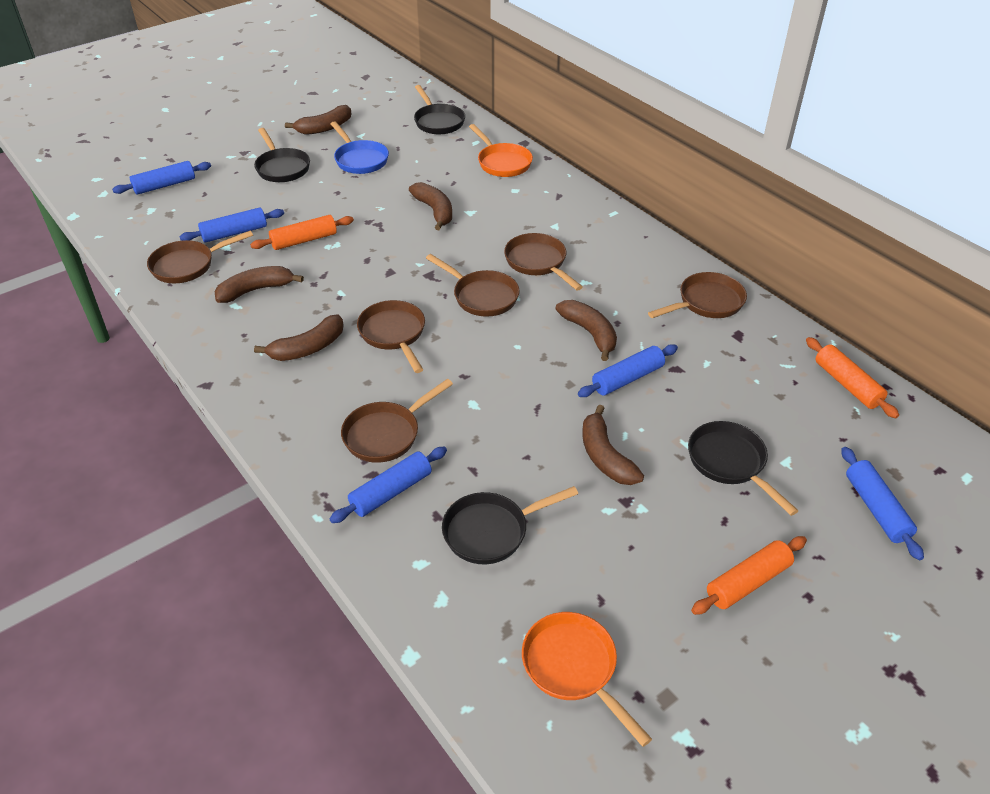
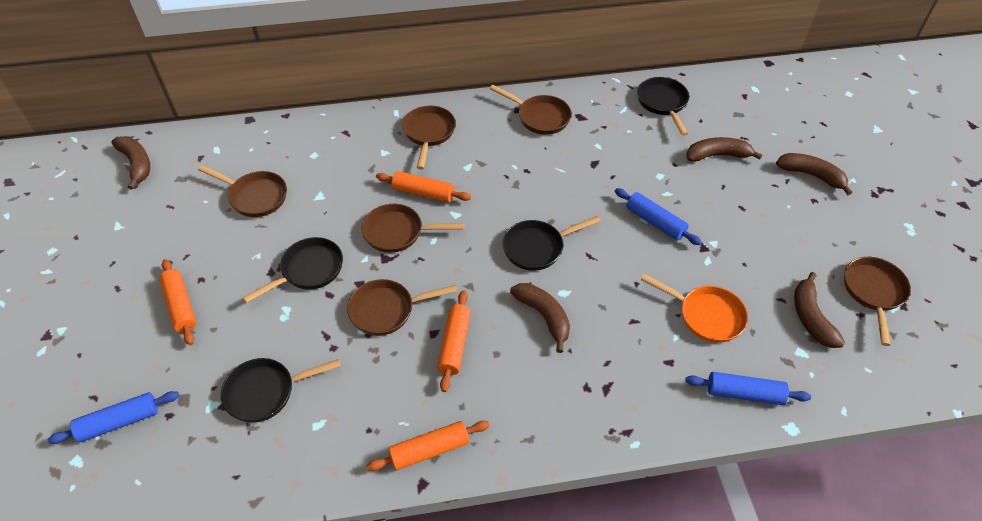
blue pan: [331,121,389,174] = 1 -> none = 0
blue rolling pin: [112,161,211,195] [179,207,284,243] [330,447,447,523] [578,344,678,397] [841,447,924,560] = 5 -> [48,391,179,444] [615,188,702,245] [685,372,811,405] = 3
brown banana: [215,266,304,303] [254,314,344,361] [285,105,351,135] [409,182,452,230] [555,300,617,361] [582,405,644,485] = 6 -> [111,136,150,190] [510,283,570,353] [686,137,762,162] [776,153,852,195] [794,272,845,348] = 5
orange pan: [469,124,533,177] [522,612,652,747] = 2 -> [641,274,748,343] = 1
orange rolling pin: [250,215,354,250] [691,536,807,615] [806,337,899,418] = 3 -> [159,259,196,345] [366,421,490,471] [376,171,471,202] [437,290,471,392] = 4

